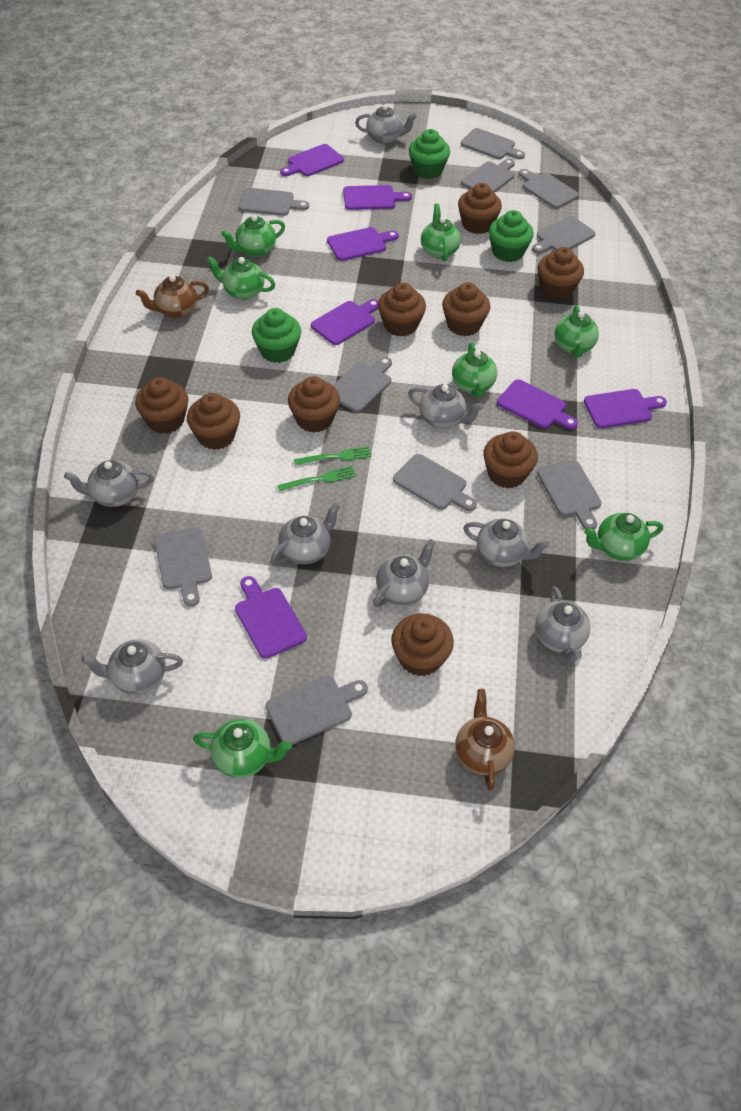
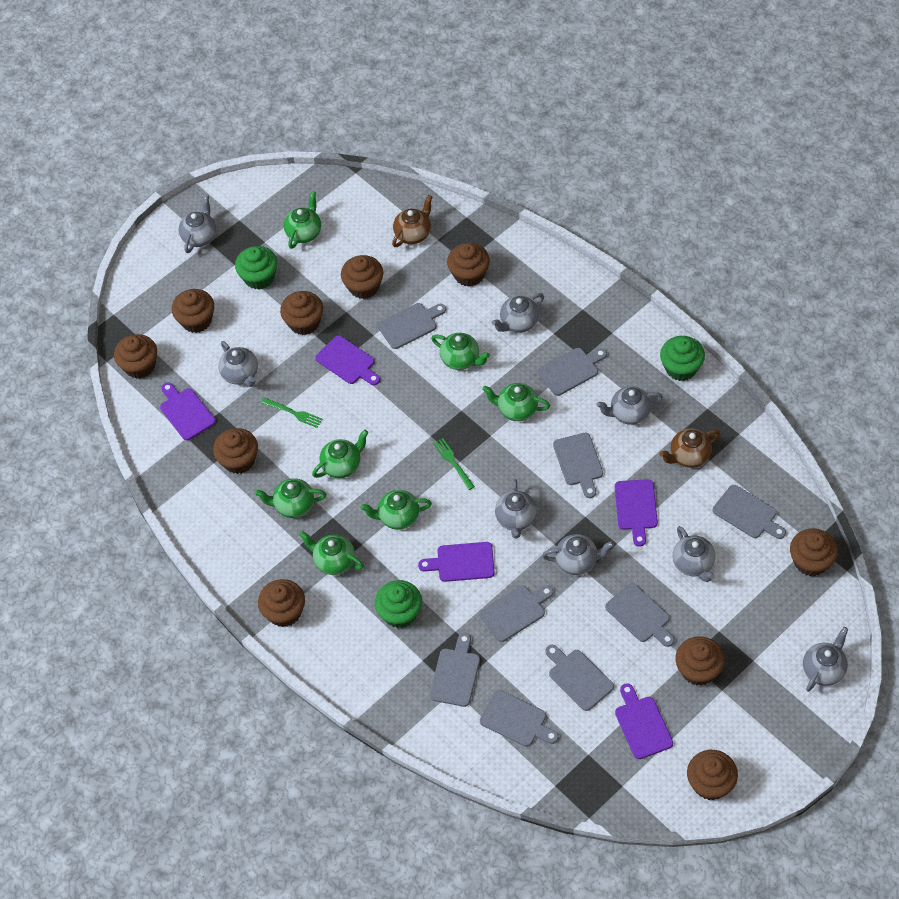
brown cupcake: [135,377,188,434] [187,393,240,450] [288,376,340,433] [378,283,426,337] [391,613,454,676] [442,282,490,336] [458,183,502,234] [483,431,538,489] [538,247,584,300] = 9 -> [114,334,157,379] [172,289,214,333] [213,428,258,474] [258,579,305,627] [280,291,323,335] [341,255,383,299] [447,243,490,287] [675,636,725,686] [687,750,738,800] [790,528,838,576] = 10
grey cutting board: [154,527,212,606] [239,188,309,216] [266,676,368,745] [333,357,392,412] [393,454,477,511] [461,128,525,159] [461,159,515,192] [519,169,579,209] [532,216,596,254] [537,460,602,529] = 10 -> [378,303,446,349] [429,633,480,707] [480,585,553,642] [480,690,559,747] [538,348,607,396] [545,645,614,711] [553,433,603,498] [605,583,674,647] [713,485,786,539] = 9
purple cutting board: [235,576,307,659] [280,144,344,176] [311,299,379,345] [327,227,399,261] [343,185,412,210] [497,379,578,429] [584,389,667,428] = 7 -> [160,382,216,440] [315,336,380,385] [418,542,495,582] [615,479,658,547] [615,683,673,759] = 5

